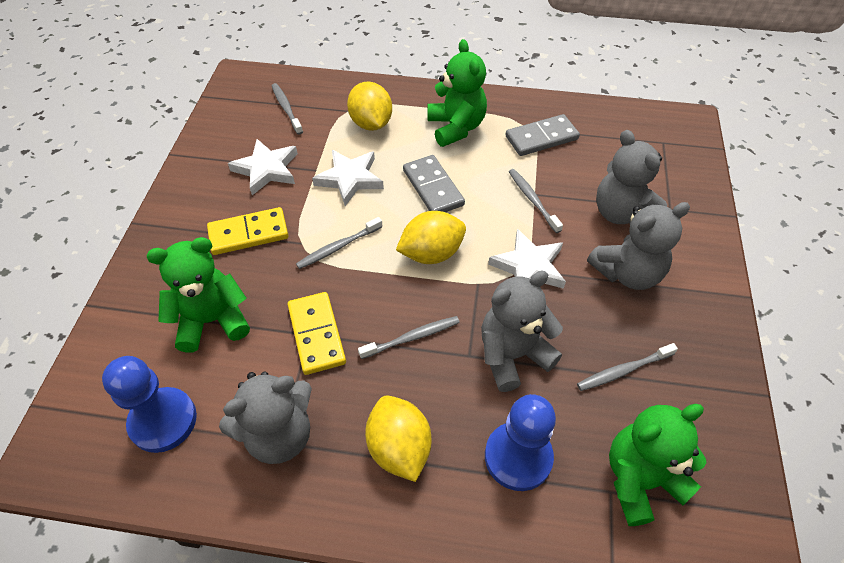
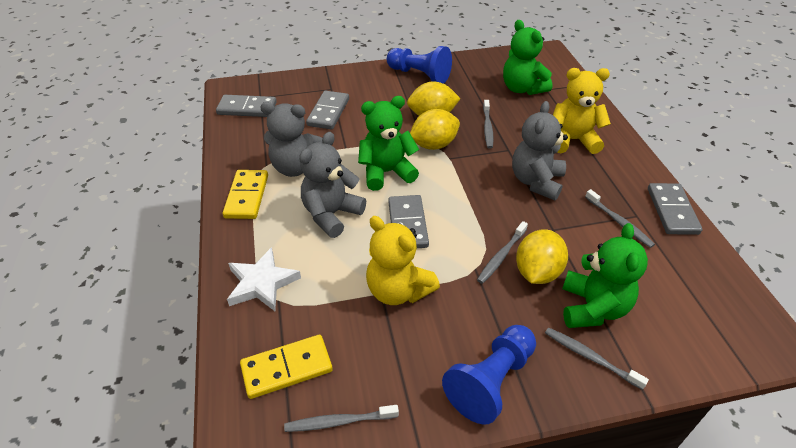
grey domino: [403,155,465,212] [506,114,580,156] = 2 -> [216,95,277,117] [306,91,349,130] [388,195,429,248] [648,183,702,235] = 4
grey teddy bear: [219,372,312,464] [481,270,563,392] [587,202,690,290] [596,130,667,224] = 4 -> [260,102,322,177] [299,132,366,238] [512,101,568,200] = 3
white star: [228,139,298,195] [312,150,384,206] [488,229,566,289] = 3 -> [227,247,301,311] = 1
yellow teddy bear: none = 0 -> [366,216,440,305] [553,68,611,154] = 2

